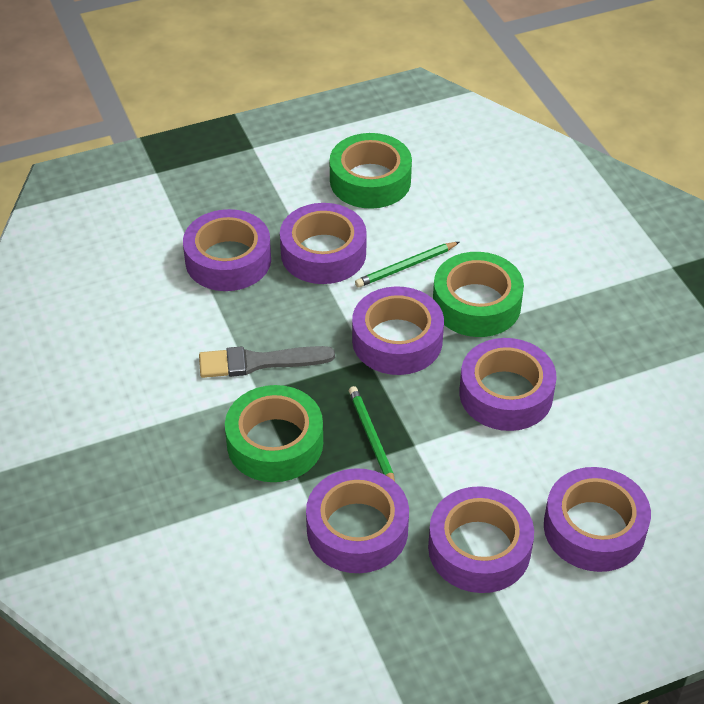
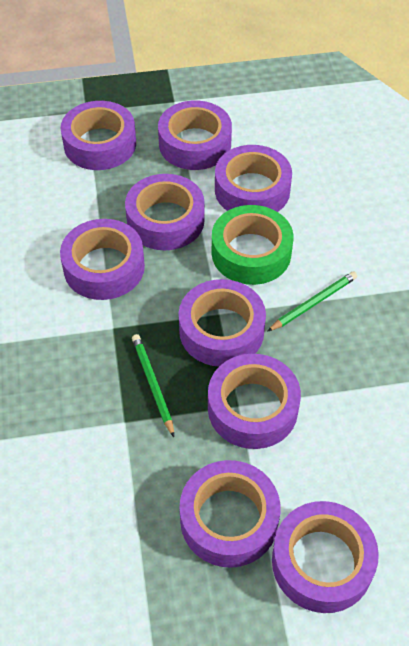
green tape: [225,385,323,482] [330,133,412,209] [433,252,524,337] = 3 -> [212,205,293,285] = 1
grey brush: [199,346,335,378] = 1 -> none = 0
purple tape: [183,209,271,291] [280,203,367,284] [306,468,409,573] [352,286,444,375] [428,486,534,593] [459,338,556,431] [544,467,651,572] = 7 -> [60,219,145,300] [61,101,136,170] [125,174,205,250] [158,100,232,170] [179,279,266,367] [180,460,280,568] [208,354,301,449] [215,145,292,212] [272,501,379,613] = 9

